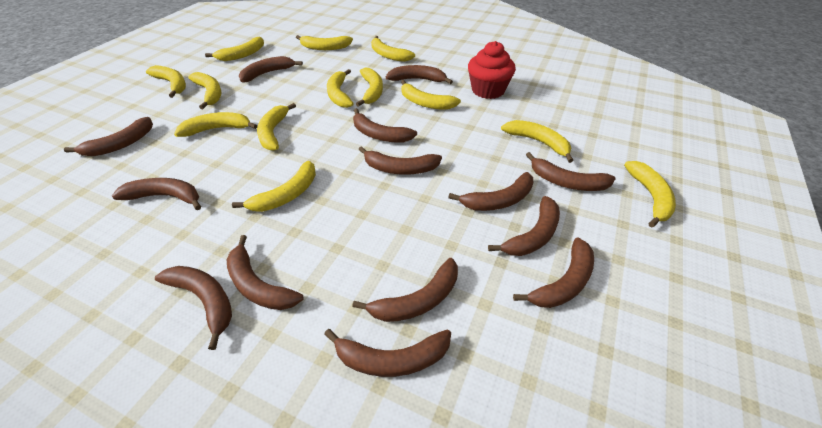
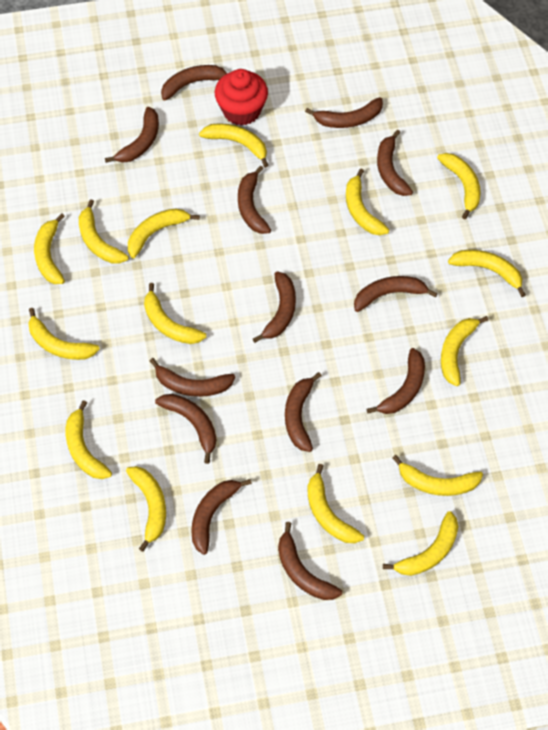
brown banana: [64,117,153,156] [112,178,201,210] [155,266,232,350] [226,235,304,310] [239,56,303,82] [324,329,451,377] [352,258,458,322] [353,108,417,143] [359,146,442,175] [386,65,453,84] [448,172,533,211] [488,196,560,256] [513,238,594,308] [526,152,616,191] = 14 -> [105,107,159,163] [150,358,235,397] [155,394,216,464] [161,65,227,100] [191,479,252,555] [238,166,271,234] [253,271,296,343] [278,522,342,600] [285,372,322,452] [305,97,383,128] [354,276,438,312] [367,348,425,414] [377,130,413,196] = 13
yellow banana: [146,65,186,98] [174,112,257,137] [188,72,222,109] [205,36,264,61] [232,161,316,212] [257,103,296,151] [296,35,353,50] [327,69,354,108] [356,68,383,107] [371,36,415,62] [401,80,461,110] [501,120,573,163] [624,161,676,227] = 13 -> [28,308,100,360] [34,214,65,284] [66,400,112,479] [79,199,129,263] [126,466,166,552] [128,208,200,258] [144,283,206,344] [199,123,269,168] [307,464,364,543] [346,169,389,235] [383,511,458,576] [393,455,483,496] [437,153,481,219] [441,316,488,386] [448,250,526,297] = 15

